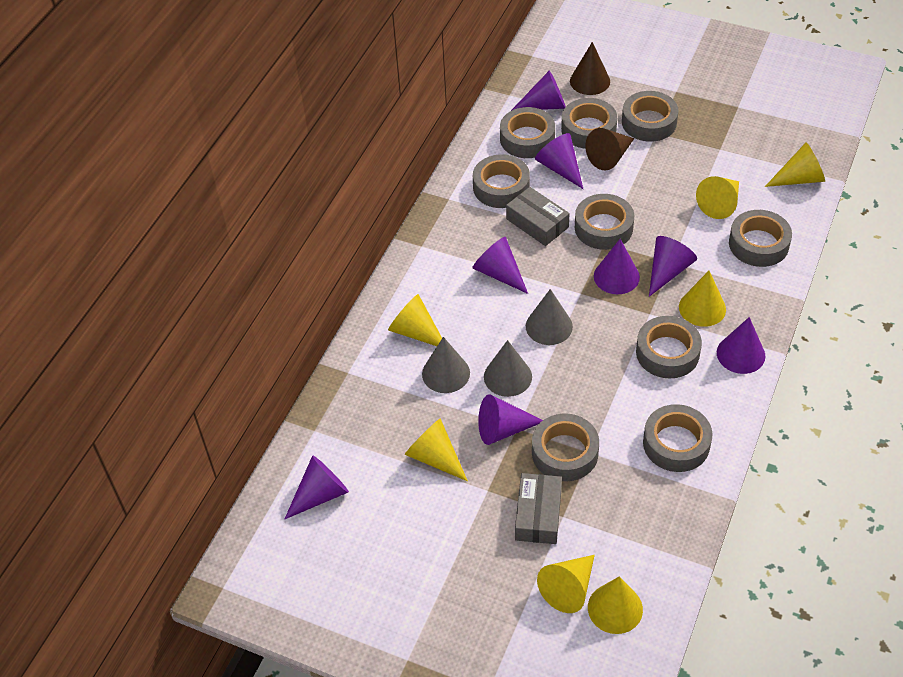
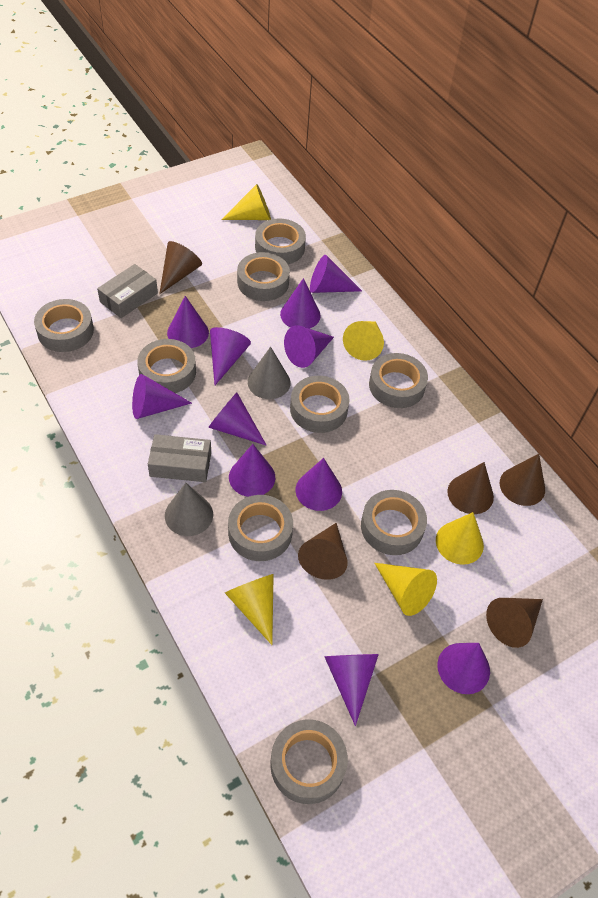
brown cone: [570,42,610,95] [585,128,634,171] = 2 -> [159,241,202,294] [298,523,348,580] [447,462,494,514] [486,598,543,648] [500,454,545,506] = 5
grey cone: [422,337,470,393] [484,340,532,397] [526,289,573,345] = 3 -> [165,483,213,536] [248,347,291,399] = 2
purple cone: [285,455,349,519] [472,237,528,294] [478,394,543,445] [511,70,566,111] [535,133,583,189] [594,239,640,294] [649,236,697,297] [717,317,765,374] = 8 -> [132,374,192,419] [167,296,209,348] [208,393,267,446] [210,327,251,385] [229,444,275,497] [280,278,321,329] [284,325,334,368] [296,458,342,511] [310,255,362,293] [324,654,379,726] [438,643,490,694] = 11
yellow cone: [388,294,442,346] [405,418,468,481] [537,555,595,613] [588,576,643,634] [679,271,726,327] [696,176,739,219] [765,143,825,187] = 7 -> [221,184,271,220] [225,574,274,645] [343,321,384,361] [375,563,437,616] [436,512,484,565] = 5

